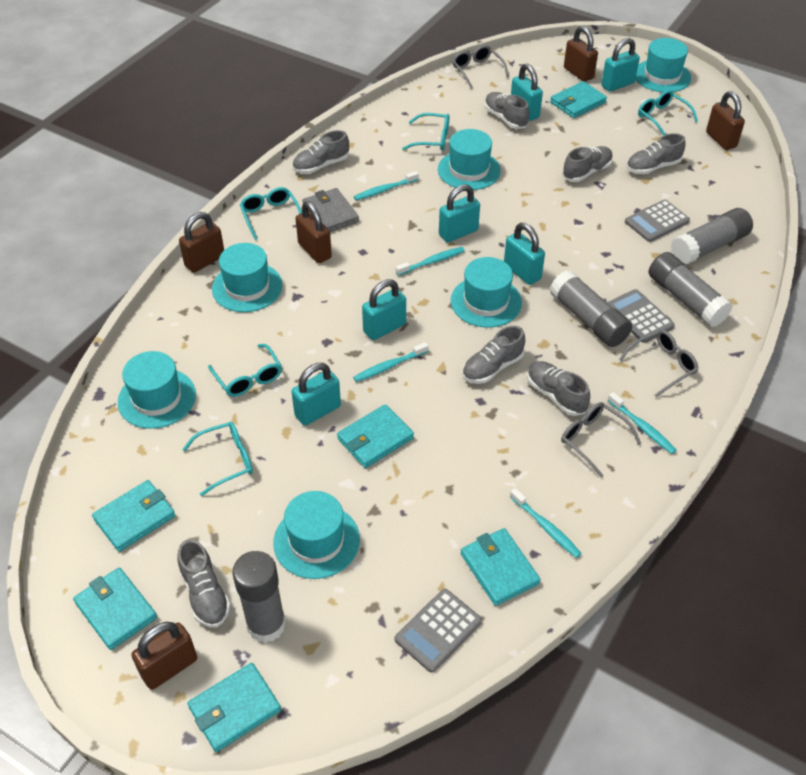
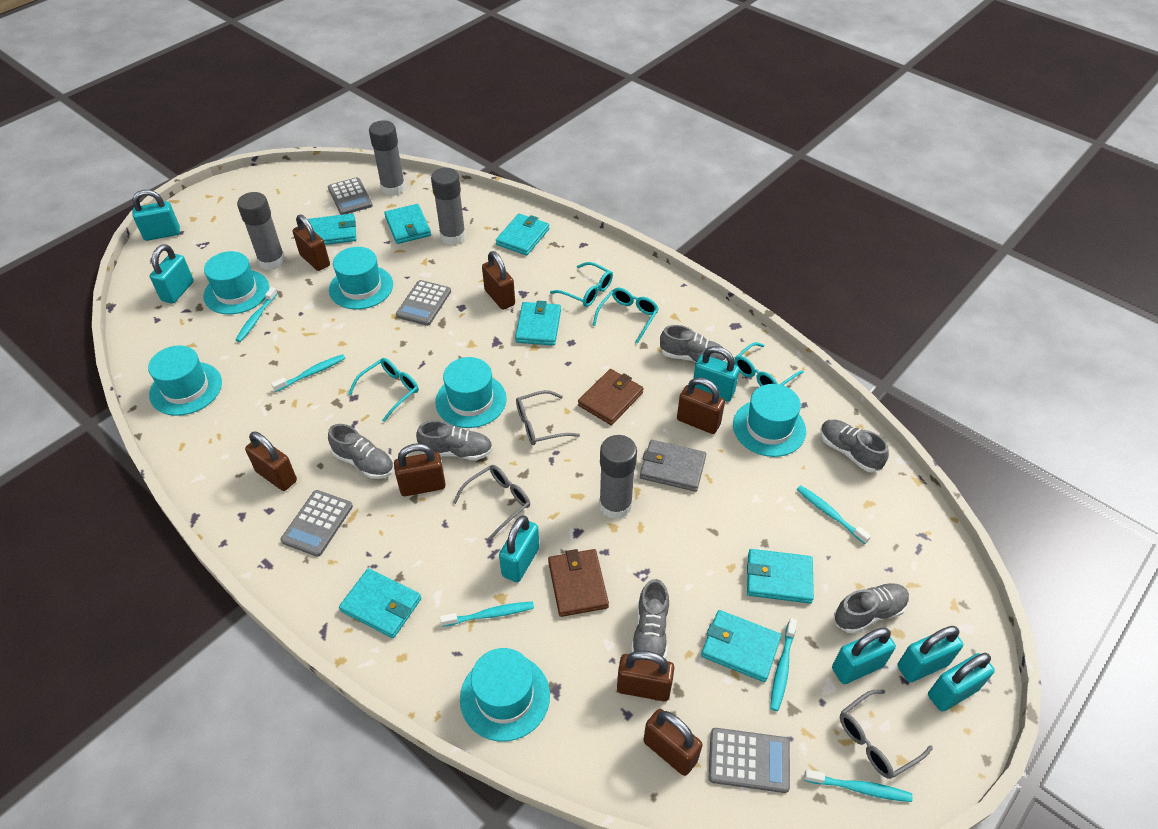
brown padlock: [131,622,197,690] [179,212,224,273] [295,201,332,263] [564,26,598,82] [706,91,745,150] = 5 -> [245,432,297,491] [293,214,330,271] [394,443,446,496] [482,251,515,310] [617,650,674,701] [643,709,703,776] [677,377,725,434] = 7
brown wallet: none = 0 -> [548,549,609,617] [578,369,644,425] = 2
grey calculator: [395,589,482,673] [607,289,675,343] [625,200,690,242] = 3 -> [280,490,353,557] [328,177,373,215] [396,280,451,326] [708,728,790,793] = 4
grey shoe: [178,539,231,628] [292,130,349,174] [462,326,525,384] [484,92,530,129] [527,361,590,416] [562,146,613,182] [626,133,685,174] = 7 -> [328,424,394,479] [416,420,493,460] [631,579,669,659] [660,325,727,362] [820,420,889,472] [834,583,910,634] = 6
turquoise glasses: [182,422,253,496] [208,344,282,397] [240,187,302,240] [402,113,449,151] [638,90,698,136] = 5 -> [349,358,419,422] [550,262,613,307] [592,288,659,344] [734,342,804,386] = 4
turquoise padlock: [291,363,341,426] [362,279,406,340] [439,184,480,242] [504,223,545,285] [511,64,543,121] [601,38,640,92] = 6 -> [132,190,180,241] [150,244,194,304] [499,515,540,583] [693,346,740,402] [832,627,896,684] [897,626,963,682] [928,653,995,712] = 7
turquoise toothbrush: [353,342,428,382] [354,171,419,200] [396,247,465,276] [510,488,582,558] [608,392,676,454] = 5 -> [235,287,278,342] [271,354,345,392] [440,601,534,627] [770,618,797,711] [797,485,871,544] [804,769,913,802] = 6
turquoise wallet: [73,567,157,650] [92,480,175,552] [187,663,281,752] [337,404,414,468] [461,528,540,606] [550,81,607,118] = 6 -> [308,213,356,245] [339,568,421,638] [384,204,431,244] [496,214,549,255] [515,301,561,346] [701,610,781,682] [747,549,814,604] = 7

